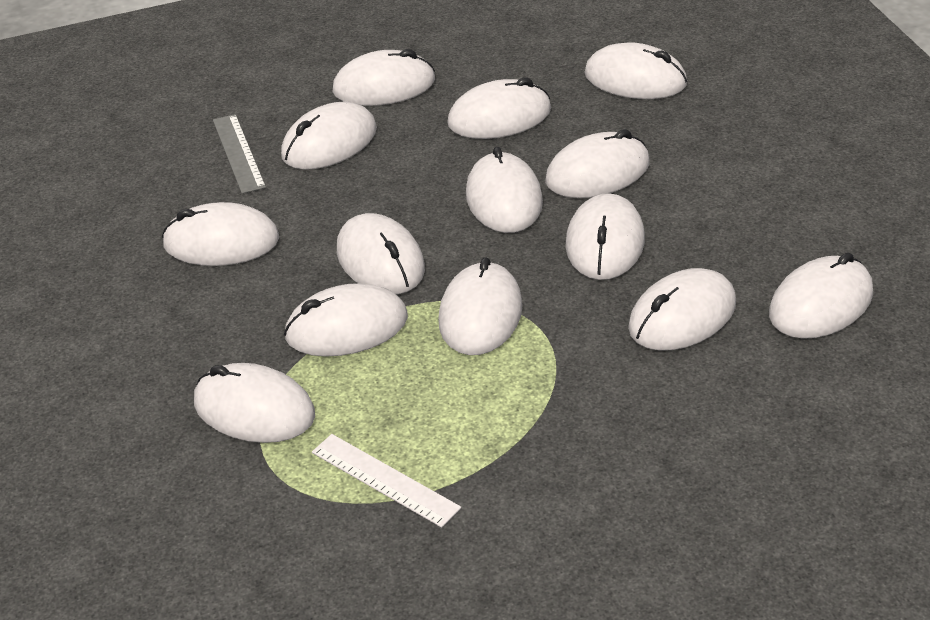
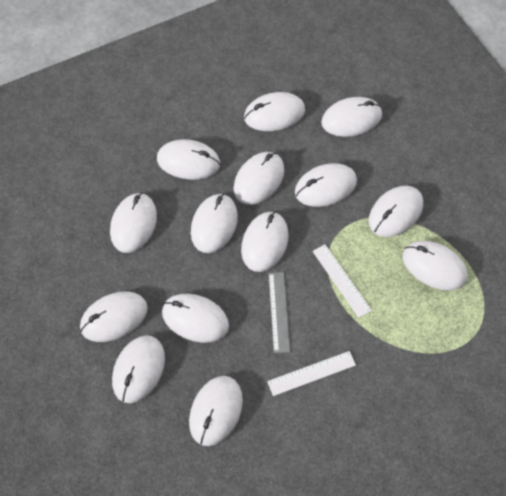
white ruler: [312,434,461,528] = 1 -> [267,351,356,396] [312,244,372,318] = 2

